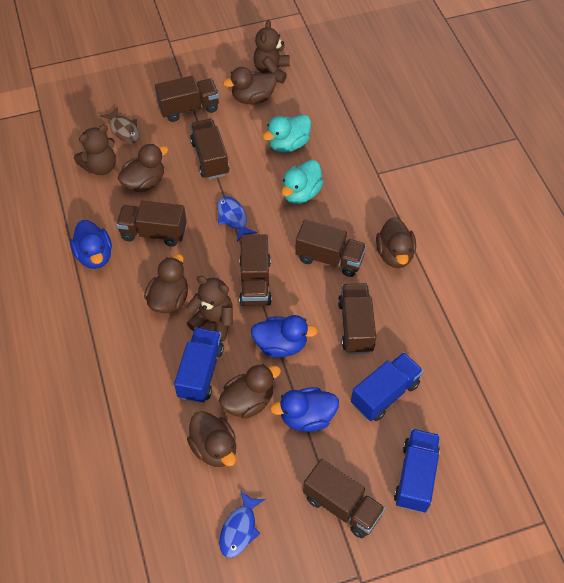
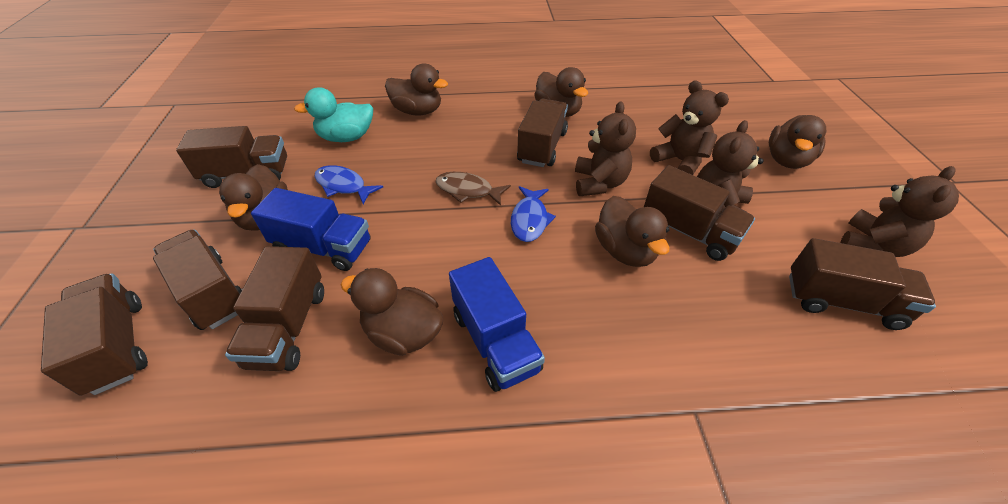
blue duck: [70,220,112,269] [251,315,318,357] [270,387,339,432] = 3 -> none = 0
blue truck: [174,327,224,403] [351,352,423,421] [394,429,440,512] = 3 -> [251,188,370,271] [449,257,545,392] = 2
brown teddy bear: [74,125,116,175] [187,276,233,342] [253,20,290,84] = 3 -> [575,101,636,196] [650,80,729,175] [697,120,763,215] [840,166,959,257] = 4
turquoise duck: [263,114,311,152] [281,160,324,204] = 2 -> [294,87,373,142] = 1

